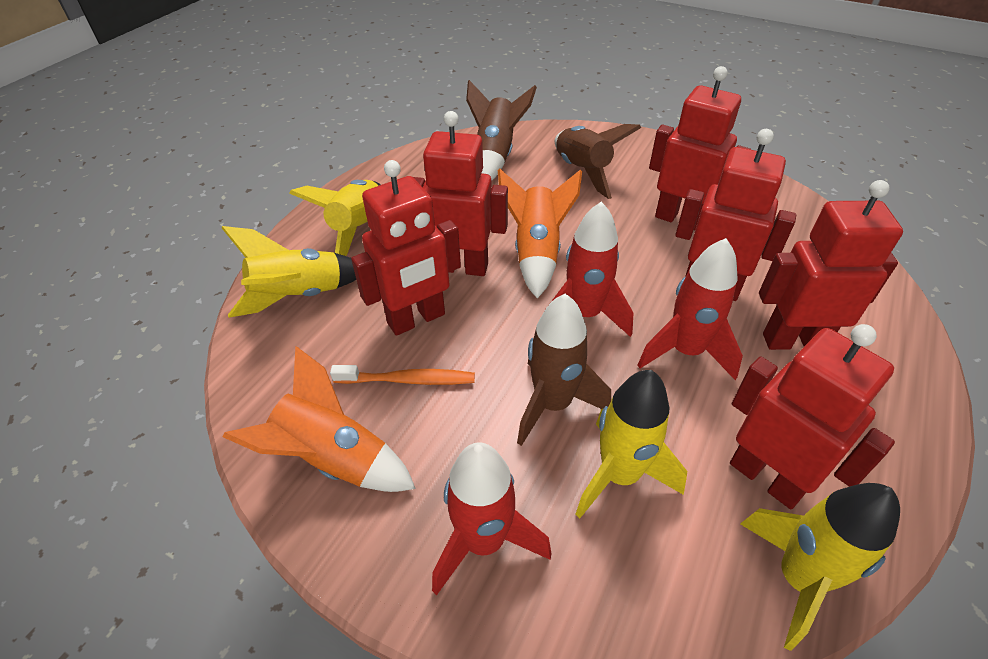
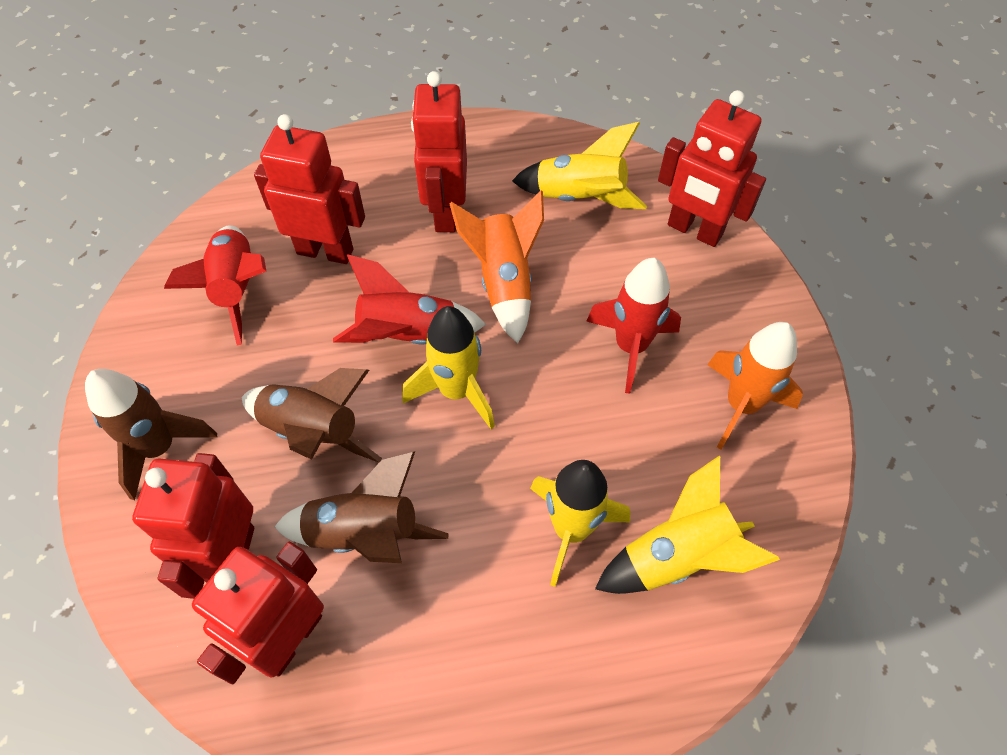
orange toothbrush: [330,365,475,385] = 1 -> none = 0
red robot: [351,160,461,336] [413,111,508,276] [649,66,751,230] [675,129,796,301] [730,324,895,509] [759,180,903,350] = 6 -> [132,453,254,599] [192,542,324,684] [254,114,365,264] [411,71,467,232] [658,90,766,247] = 5

